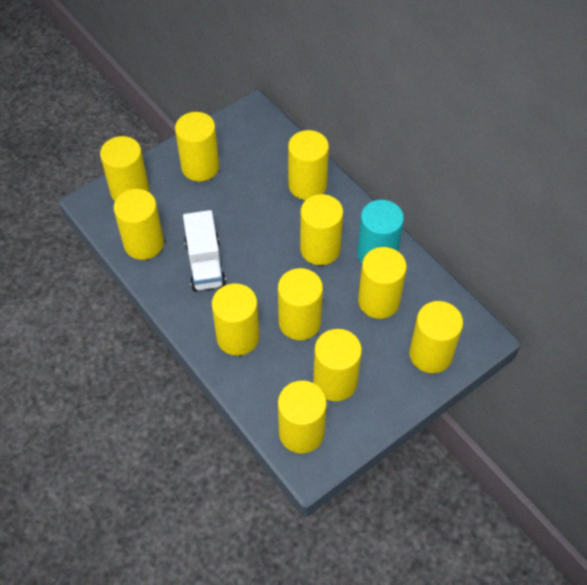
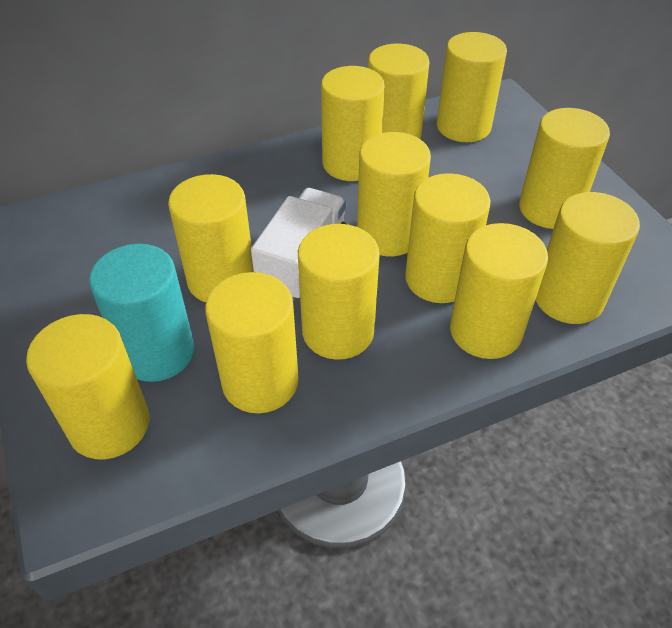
yellow cylinder: [100,136,149,201] [114,189,164,260] [175,112,219,182] [212,283,260,356] [278,268,323,340] [278,381,327,453] [288,130,329,200] [300,194,343,265] [313,329,362,401] [358,247,407,319] [409,301,463,373] = 11 -> [26,314,150,459] [168,174,254,302] [205,272,299,413] [298,224,380,360] [321,66,385,181] [357,132,431,256] [368,44,430,140] [405,173,490,303] [437,32,507,142] [450,223,548,359] [519,108,610,229] [536,192,640,324] = 12

